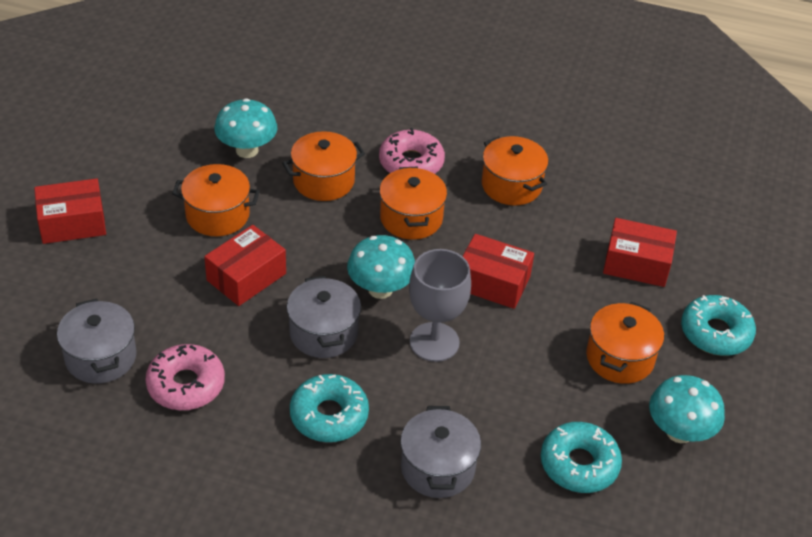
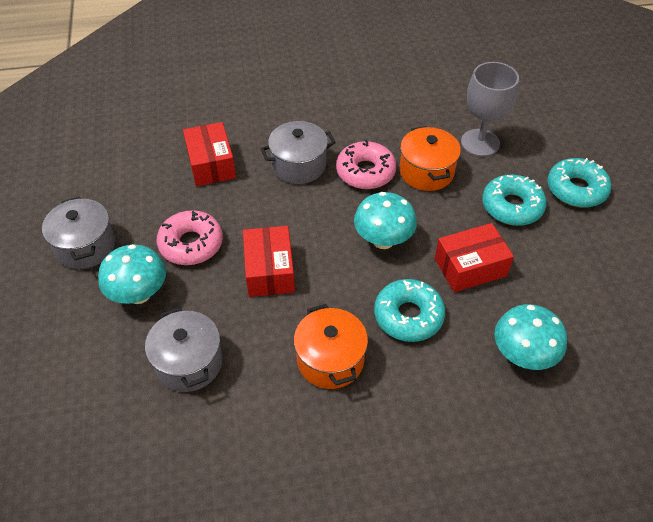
orange pot: [172,164,260,236] [282,131,365,201] [379,167,447,240] [482,136,548,205] [586,302,664,384] = 5 -> [294,304,368,389] [400,126,461,191] = 2
red box: [34,178,106,244] [204,225,286,306] [463,234,534,309] [603,218,677,287] = 4 -> [183,122,236,186] [243,226,295,297] [435,223,514,292] = 3

